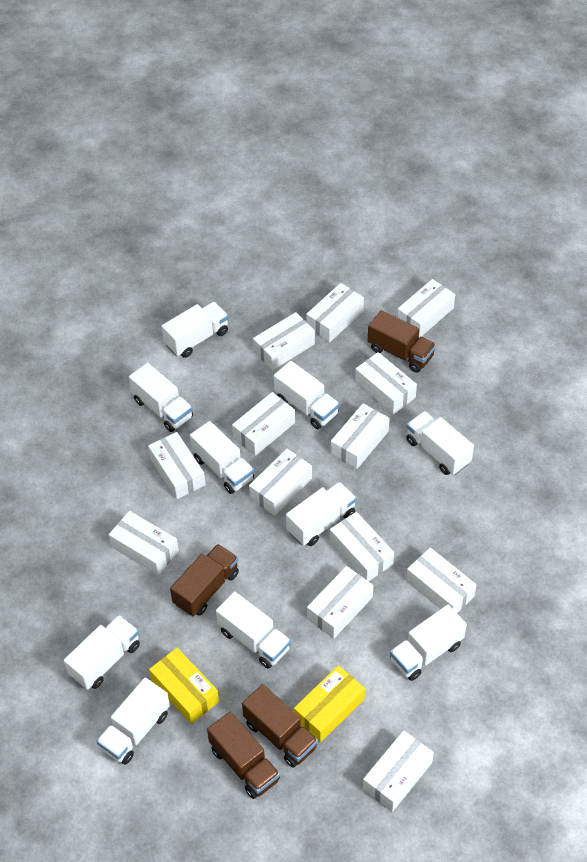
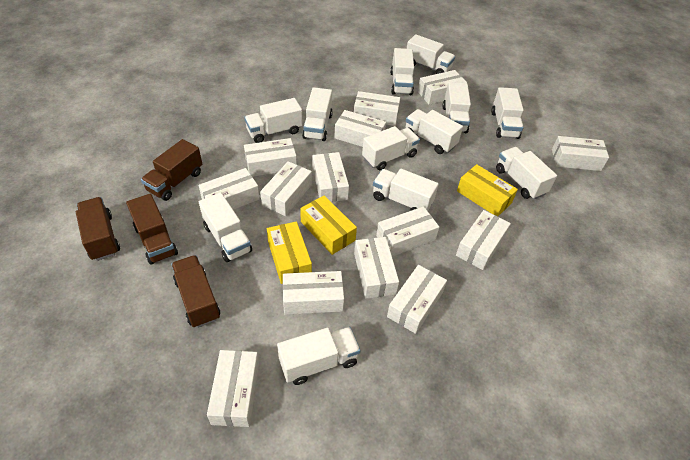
white box: [109,511,179,575] [148,432,206,499] [232,392,295,456] [249,449,312,516] [253,312,315,370] [306,283,364,343] [307,566,373,639] [330,403,390,469] [330,512,394,581] [355,352,417,414] [363,730,434,812] [397,279,455,337] [406,548,477,613] = 13 -> [198,168,260,210] [207,350,259,427] [244,138,297,177] [260,161,312,216] [283,271,344,315] [312,152,349,202] [334,110,386,147] [354,91,400,126] [354,237,399,299] [376,206,439,257] [387,265,447,334] [418,70,467,105] [456,210,511,270] [552,136,609,171] = 14
white truck: [64,615,140,690] [96,678,170,765] [129,363,193,432] [162,302,229,358] [190,421,254,494] [216,592,291,669] [274,361,339,429] [286,482,357,546] [390,604,467,681] [406,411,474,475] = 10 -> [199,192,252,262] [244,98,302,143] [277,327,360,385] [302,87,333,141] [362,126,420,170] [373,169,439,211] [390,48,414,95] [406,109,463,154] [407,34,455,74] [442,82,471,133] [491,87,524,139] [496,147,557,199] = 12
yellow box: [149,648,219,724] [294,665,365,742] = 2 -> [267,221,312,284] [300,196,357,255] [457,164,518,216] = 3

